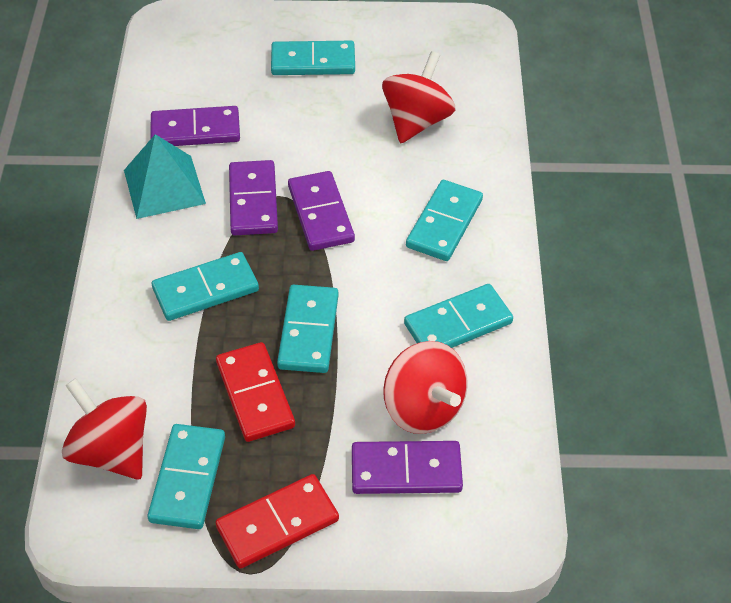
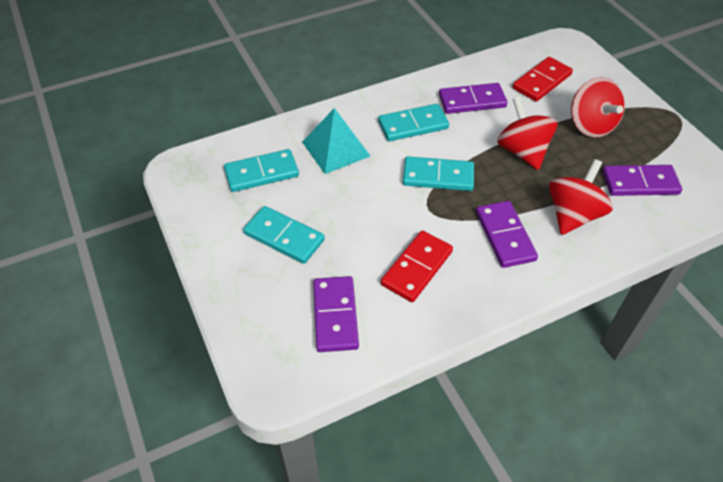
turquoise domino: [147,424,225,529] [152,252,259,321] [271,41,355,75] [277,285,339,373] [404,284,513,348] [406,180,483,261] = 6 -> [224,149,299,192] [243,206,325,264] [378,104,449,141] [403,156,474,191] = 4

